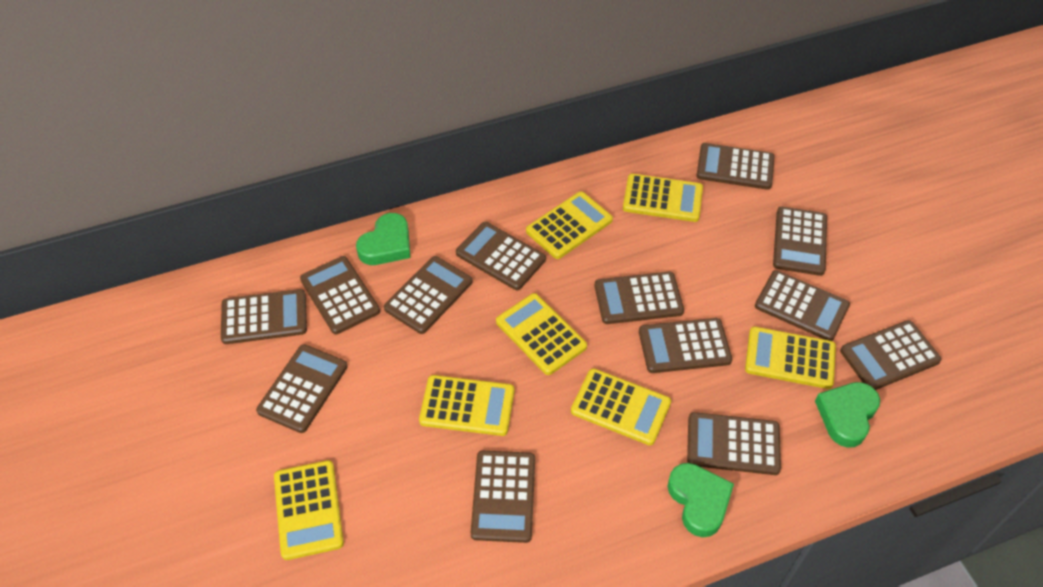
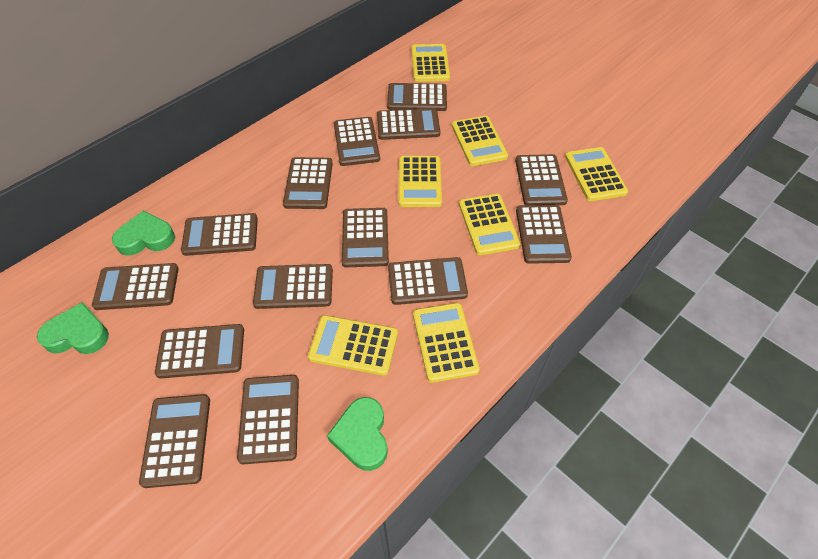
brown calculator: [221,289,307,344] [256,344,348,433] [300,256,380,334] [384,256,472,334] [456,222,546,290] [471,451,535,543] [595,272,684,324] [639,318,732,373] [687,412,781,475] [696,143,775,190] [755,270,850,341] [773,207,827,276] [840,320,941,390] = 13 -> [92,263,179,310] [139,394,210,488] [155,324,244,378] [181,213,258,256] [237,375,299,464] [253,264,333,309] [283,157,333,209] [334,117,380,166] [342,208,389,267] [377,108,440,140] [387,83,447,111] [388,257,468,305] [515,154,568,205] [516,205,572,264] = 14

